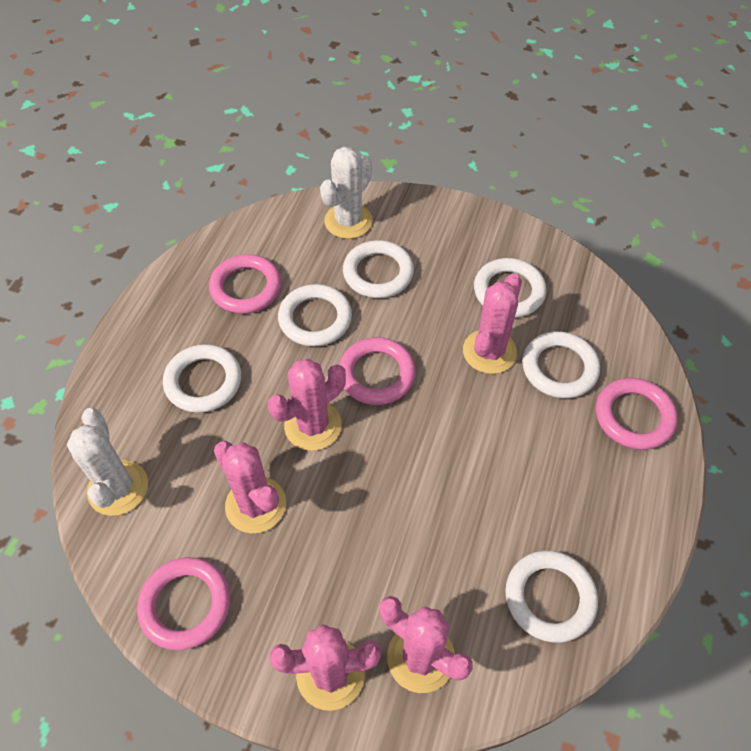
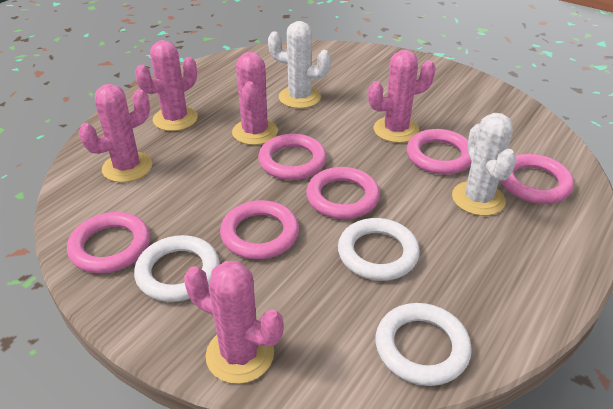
pink ring: [137,557,230,650] [209,254,281,314] [339,337,416,405] [596,378,678,450] = 4 -> [67,212,150,274] [220,200,299,259] [258,134,327,180] [306,167,380,219] [407,129,472,175] [501,154,574,204] = 6
white ring: [163,344,241,413] [278,284,352,347] [343,240,414,298] [474,258,547,318] [505,551,598,643] [522,331,600,398] = 6 -> [134,235,220,302] [338,218,420,281] [376,303,472,386] = 3

